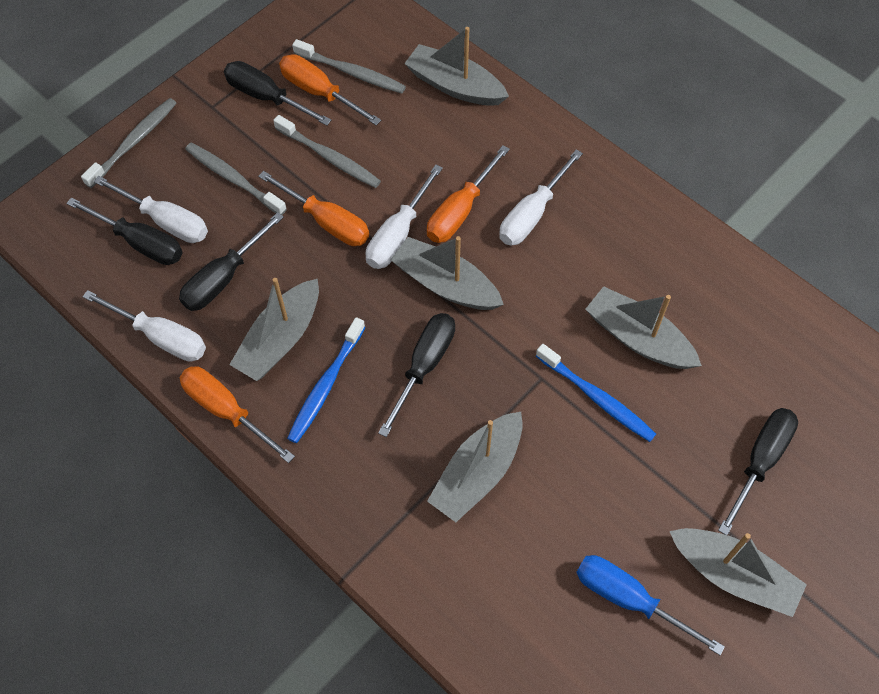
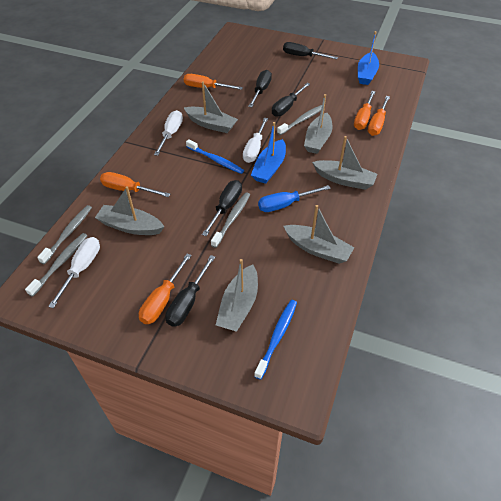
blue boat: none = 0 -> [251,122,286,184] [358,31,379,85] = 2
orange screwdriver: [180,366,295,463] [258,171,369,246] [279,54,381,126] [427,145,510,243] = 4 -> [100,172,170,197] [139,253,192,324] [184,74,243,90] [354,91,376,130] [368,96,390,136] = 5
white screwdriver: [82,290,206,362] [93,176,208,243] [365,164,443,269] [499,149,583,246] = 4 -> [48,237,100,308] [154,110,183,156] [243,118,268,163] = 3

